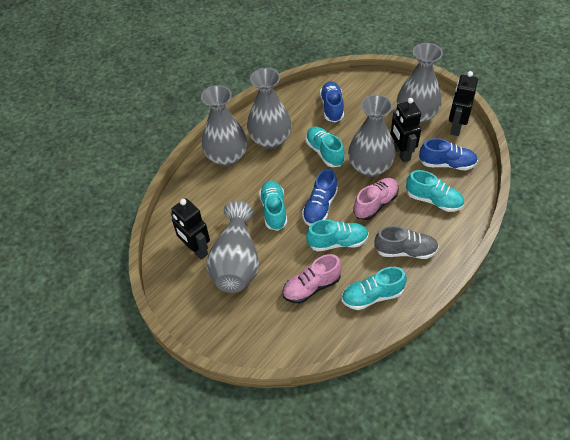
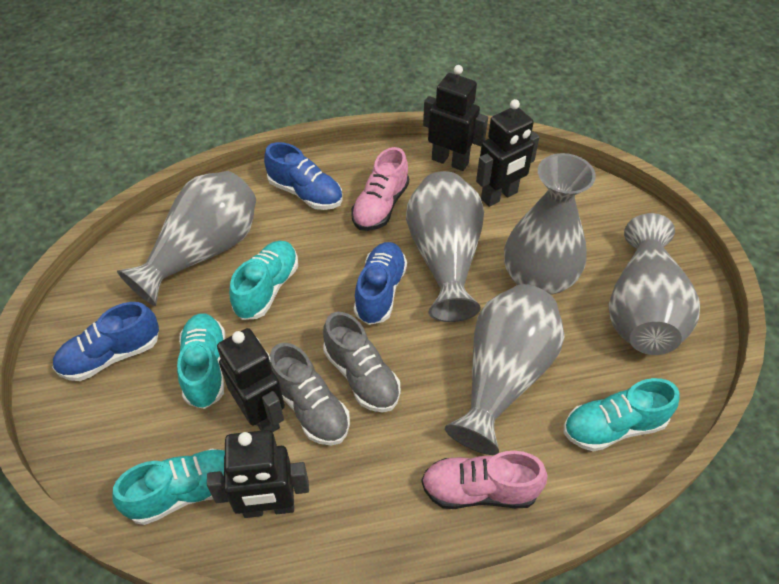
black robot: [171,198,210,260] [391,98,421,162] [449,71,478,136] = 3 -> [207,430,309,518] [217,328,285,432] [423,65,488,171] [476,99,540,207] = 4
grey shoe: [374,226,439,259] = 1 -> [270,343,350,446] [323,312,400,412] = 2
turquoise shoe: [259,181,287,231] [306,127,345,167] [306,220,369,251] [342,267,407,310] [406,170,464,212] = 5 -> [113,449,225,525] [177,313,225,409] [229,241,298,320] [564,378,680,452] = 4

